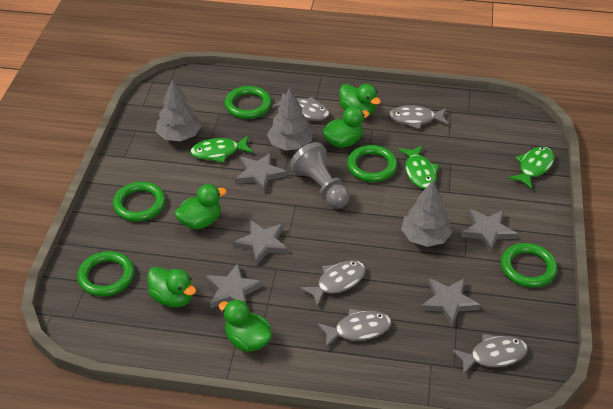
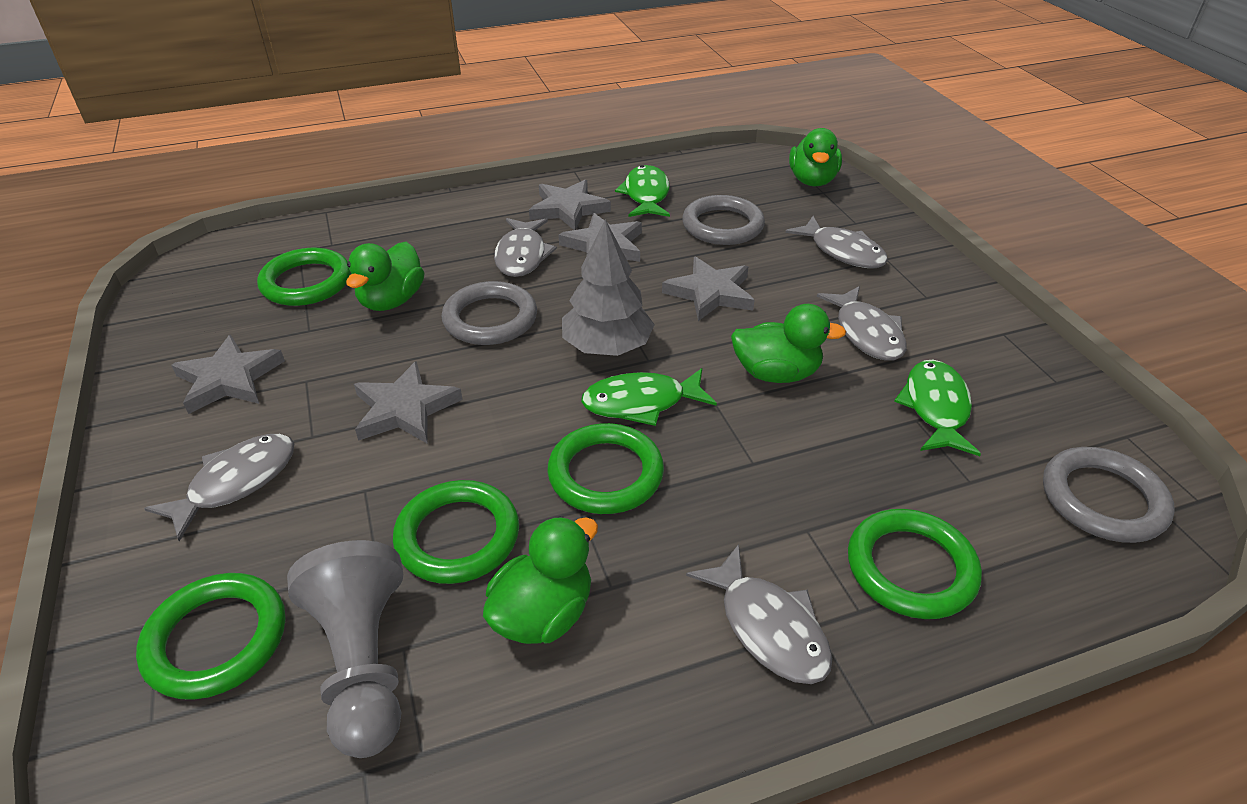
green duck: [147,267,196,307] [175,184,227,229] [219,299,272,352] [322,106,369,148] [339,84,381,115] = 5 -> [346,242,424,311] [483,516,598,644] [731,304,846,383] [789,128,842,186] = 4
grey ring: none = 0 -> [441,281,537,345] [682,195,765,245] [1043,447,1175,543] = 3
grey tree: [156,79,201,141] [267,88,313,150] [401,181,452,247] = 3 -> [562,219,655,356] = 1

